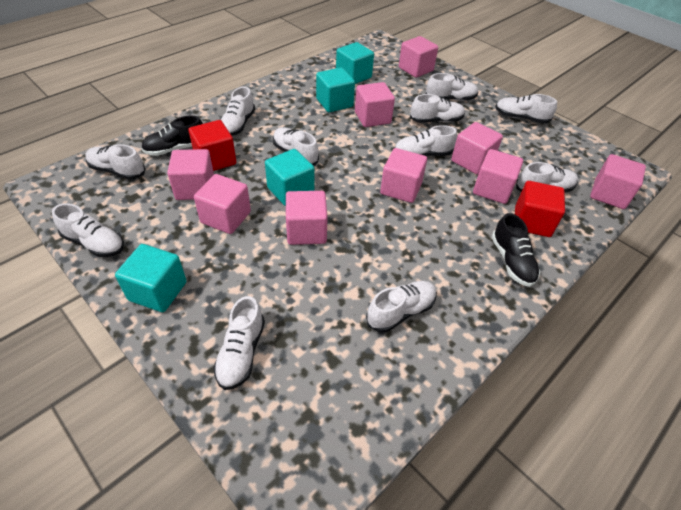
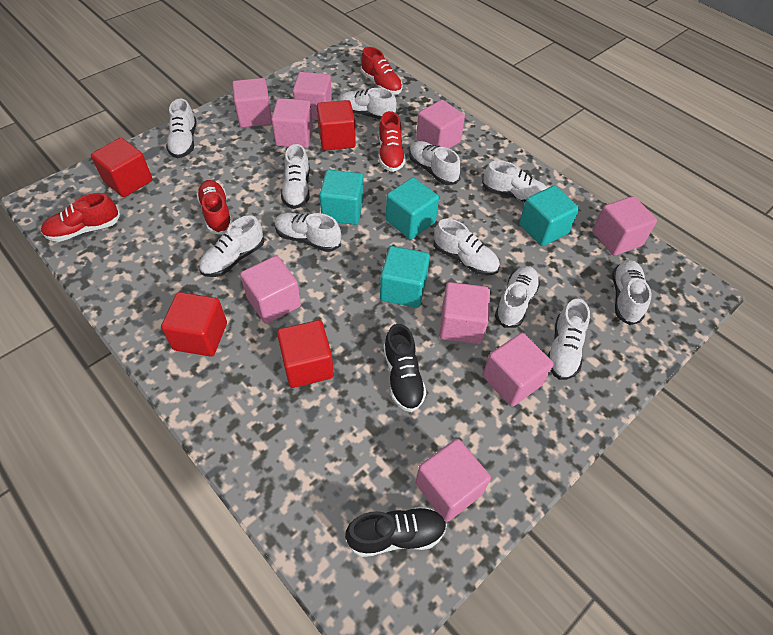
red cube: [189,120,236,171] [515,181,565,237] = 2 -> [91,138,153,197] [161,292,227,357] [277,320,334,388] [317,100,356,151] = 4
red shoe: none = 0 -> [41,193,120,242] [196,180,232,235] [361,47,403,95] [379,111,406,172] = 4

